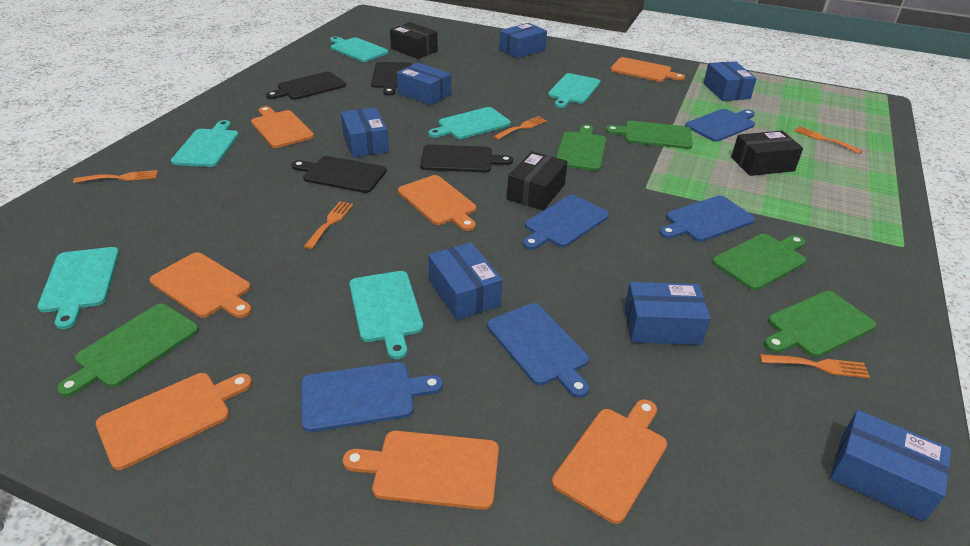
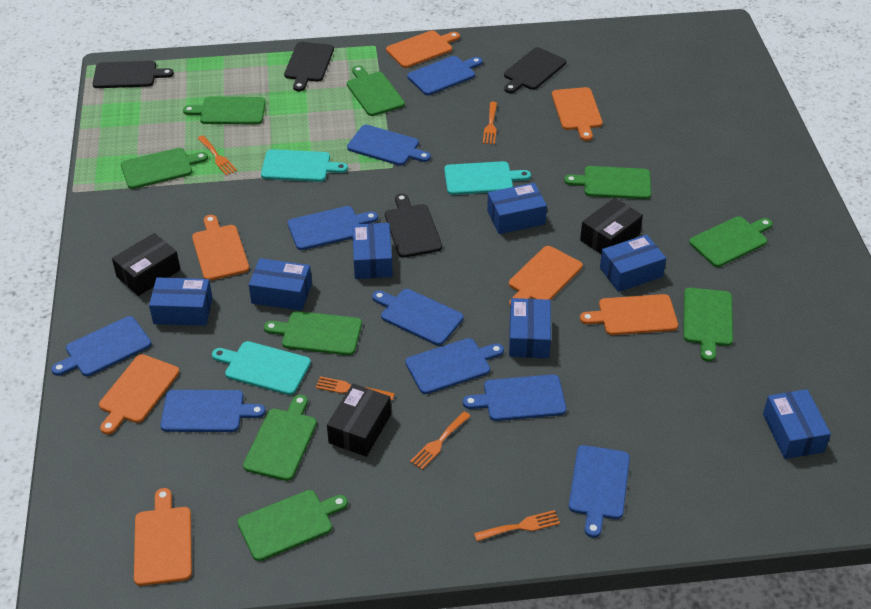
blue cutting board: [301,362,443,432] [487,303,589,398] [523,195,609,250] [659,195,755,242] [685,109,755,142] = 5 -> [51,316,152,376] [160,390,266,432] [288,206,378,250] [347,125,431,166] [372,289,464,345] [405,338,504,394] [407,56,482,95] [463,374,566,421] [569,445,630,538] = 9
green cutting board: [57,304,199,397] [556,124,606,171] [606,121,693,149] [712,234,806,290] [764,291,876,357] = 5 -> [121,148,208,189] [183,97,266,124] [238,490,348,561] [243,394,317,481] [264,311,362,355] [347,65,405,116] [564,166,651,199] [683,288,733,362] [689,216,773,267] = 9
turquoise cutting board: [37,247,119,329] [171,120,239,167] [330,36,389,62] [349,271,424,359] [428,107,511,139] [548,73,600,108] = 6 -> [212,341,311,395] [261,149,348,182] [444,161,531,195] = 3

